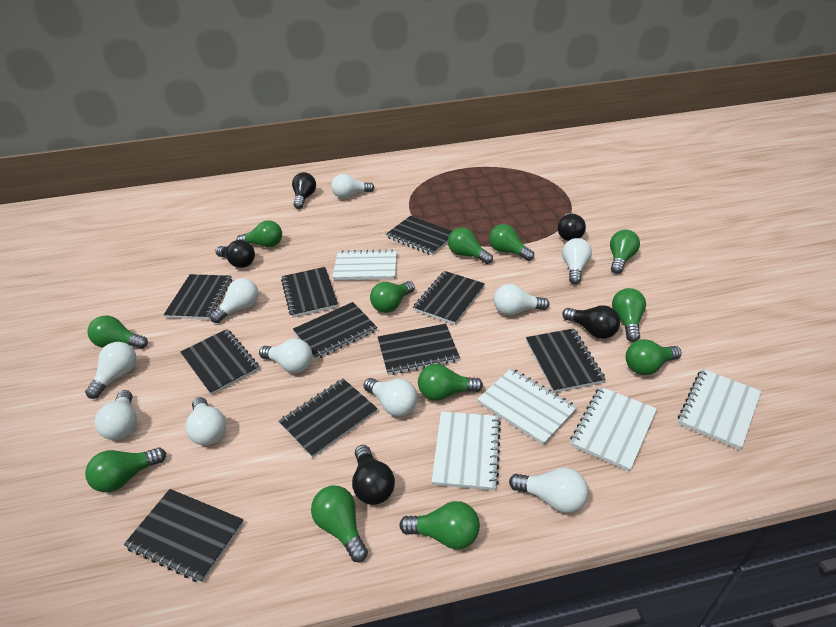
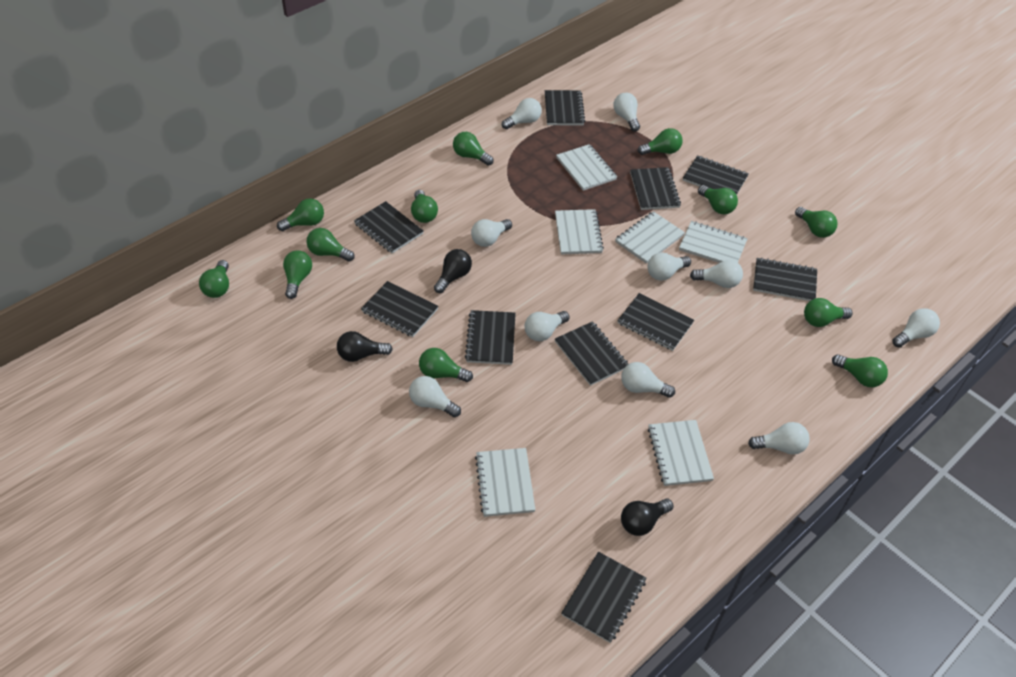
black light bulb: [215,240,255,268] [292,172,316,209] [352,445,395,505] [558,213,586,241] [562,305,620,339] = 5 -> [337,331,393,362] [434,249,472,293] [621,499,673,536] = 3
white notebook: [332,249,397,280] [431,412,501,491] [477,368,577,445] [570,386,657,472] [678,369,761,450] = 5 -> [475,448,535,517] [555,209,604,254] [556,144,617,191] [615,211,685,263] [648,420,714,486] [679,221,748,263] = 6

